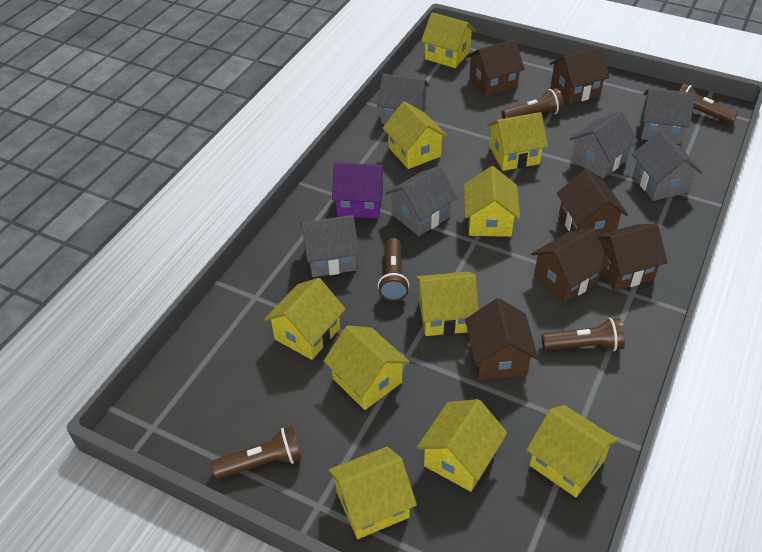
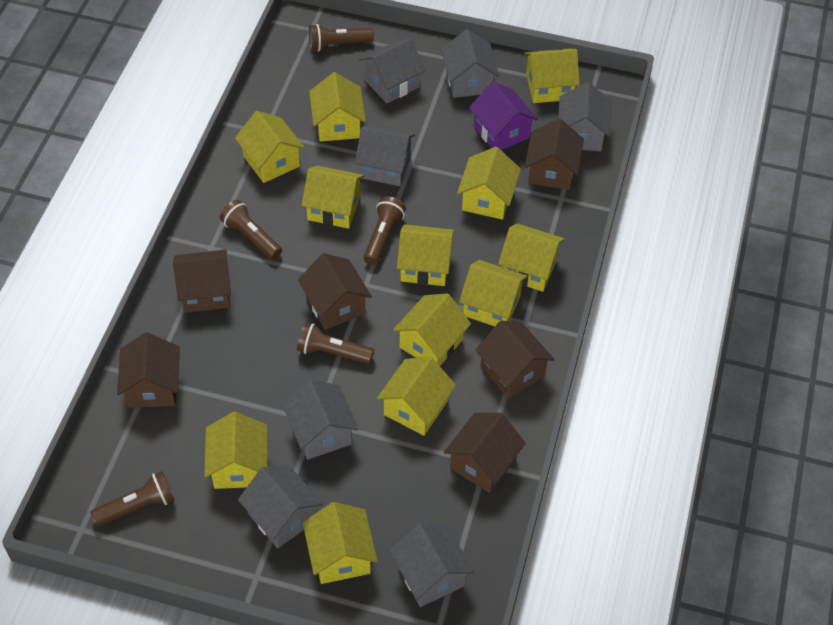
grey house: [300,215,360,277] [377,74,430,124] [386,166,457,236] [569,111,638,178] [632,130,703,201] [641,88,695,144] = 6 -> [238,465,323,548] [282,380,358,460] [355,125,415,186] [359,38,426,103] [390,523,474,607] [441,29,499,98] [558,82,611,151] = 7
yellow house: [264,278,346,360] [324,325,410,410] [328,447,417,539] [383,101,448,169] [415,272,479,336] [417,399,508,492] [421,12,476,68] [464,166,520,237] [487,112,548,171] [526,405,618,497] = 10 -> [204,412,268,489] [235,111,305,183] [302,166,364,229] [303,502,378,584] [309,72,366,142] [377,357,456,436] [393,293,471,366] [397,224,454,286] [457,147,521,220] [459,260,528,326] [498,223,565,292] [524,49,580,103] = 12

